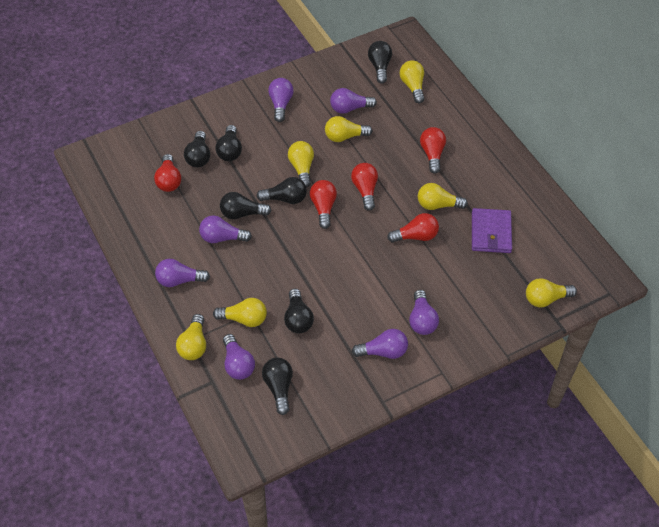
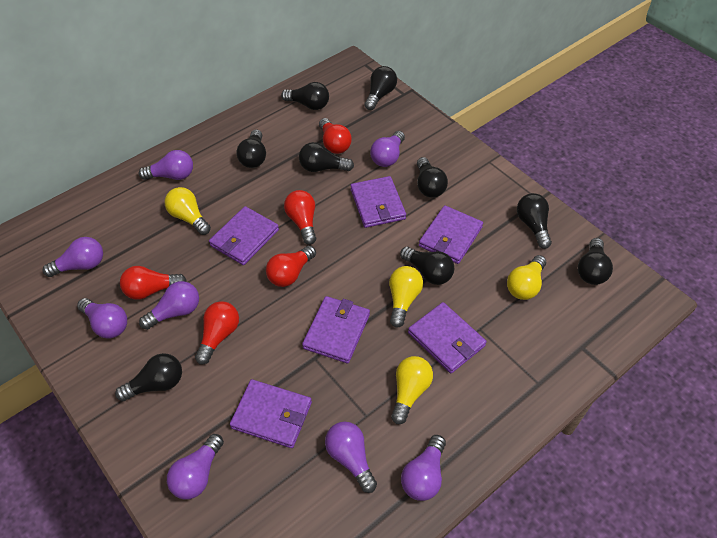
black light bulb: [184,131,210,167] [216,125,242,161] [220,192,272,219] [257,177,307,204] [262,358,293,415] [284,289,314,333] [368,41,392,83] = 7 -> [115,353,182,401] [236,129,266,168] [281,82,329,110] [299,142,354,172] [364,66,397,110] [400,247,454,285] [417,157,448,198] [517,193,552,249] [578,238,613,285] = 9
purple light bulb: [155,259,210,287] [199,215,252,243] [223,334,255,380] [268,78,294,122] [330,88,377,114] [352,329,408,359] [409,290,439,335] = 7 -> [43,237,103,277] [77,298,127,339] [139,150,193,180] [139,281,199,330] [167,434,224,499] [325,422,377,493] [370,131,405,167] [401,435,446,501] = 8
purple wallet: [472,208,512,253] = 1 -> [209,206,279,265] [230,379,312,448] [302,296,370,363] [350,176,406,228] [408,302,486,373] [419,205,483,264] = 6
yellow light bulb: [176,314,206,360] [213,298,267,327] [288,141,314,188] [325,116,372,142] [400,60,425,103] [418,183,468,210] [526,278,577,307] = 7 -> [165,187,211,235] [389,266,423,327] [391,356,433,424] [507,255,546,300] = 4

